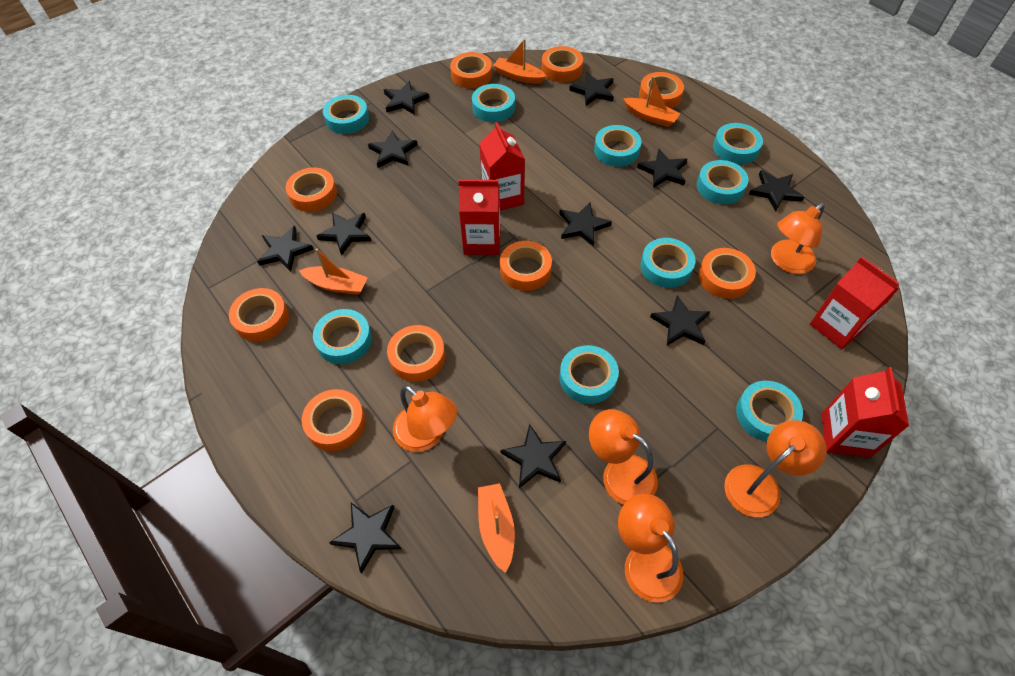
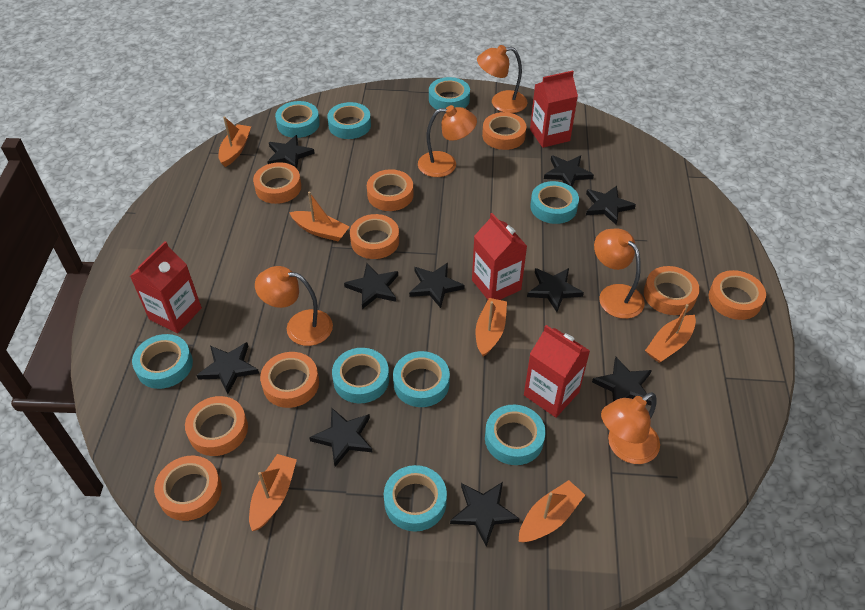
black star: [257,226,314,272] [317,212,371,256] [329,503,401,574] [368,130,417,168] [384,81,429,115] [500,424,566,488] [559,203,612,247] [569,72,614,106] [637,149,687,188] [650,295,710,346] [749,170,804,212] = 11 -> [196,342,259,394] [267,135,315,169] [309,408,372,467] [344,263,398,309] [409,263,465,308] [450,482,520,547] [527,268,584,312] [544,155,594,187] [586,186,636,225] [592,357,652,406] = 10
orange boat: [299,249,368,295] [478,483,515,573] [493,39,547,84] [623,76,681,127] = 4 -> [218,116,251,167] [249,454,297,531] [289,192,349,241] [476,298,507,357] [519,480,585,542] [645,304,696,363] = 6

